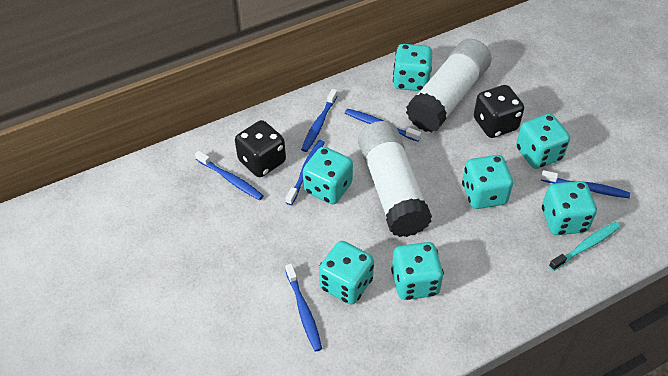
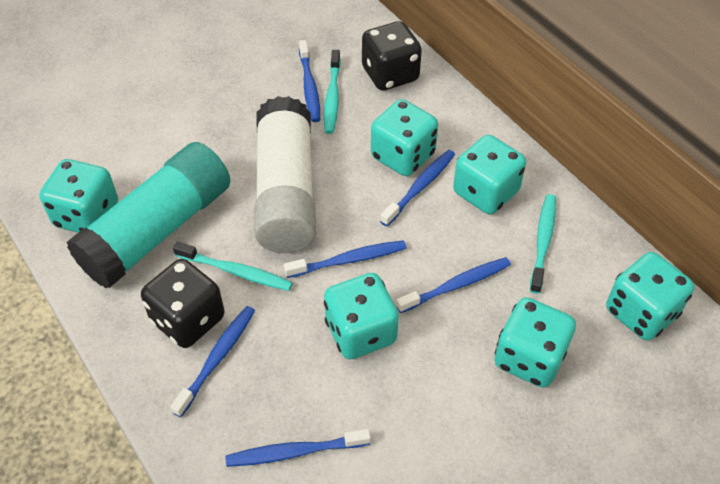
turquoise dice: [303,147,353,204] [319,241,374,305] [391,242,444,300] [393,44,432,91] [462,155,513,209] [516,114,570,169] [542,181,597,235] = 7 -> [39,159,118,233] [324,273,399,359] [371,99,438,176] [453,135,526,214] [495,297,576,388] [606,252,694,340] = 6
turquoise glue stick: none = 0 -> [67,142,231,289] = 1
turquoise toothbrush: [549,222,620,271] = 1 -> [173,242,293,291] [324,50,341,134] [530,194,556,294] = 3
white glue stick: [358,121,432,237] [406,39,492,132] = 2 -> [254,96,316,253] = 1

